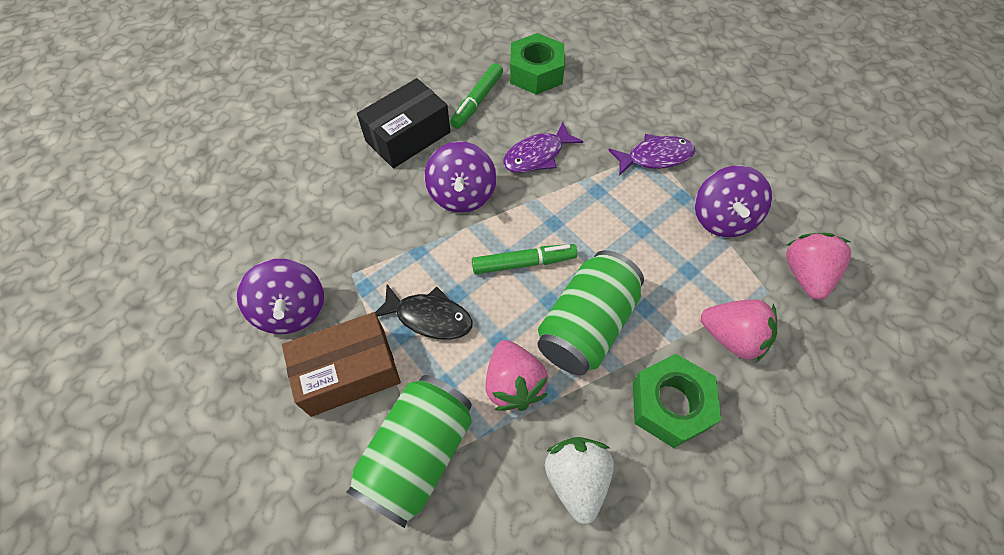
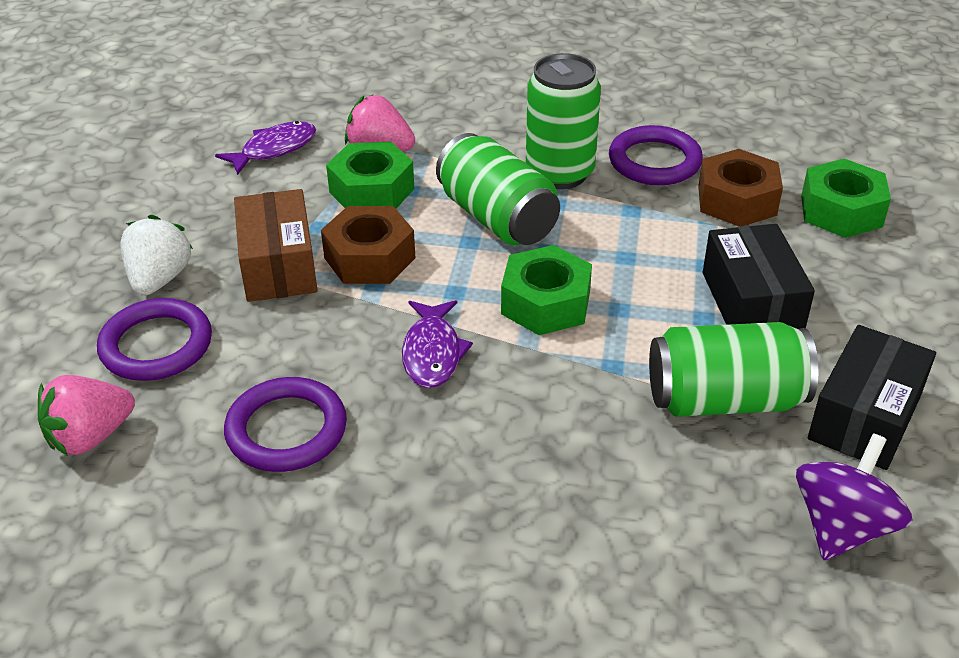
black box: [357,78,450,168] = 1 -> [703,224,815,329] [808,325,936,470] = 2
black fish: [375,284,473,340] = 1 -> none = 0
brown nut: none = 0 -> [321,206,415,284] [698,149,783,227] = 2
green can: [346,375,472,528] [537,250,644,375] = 2 -> [436,133,560,245] [526,53,601,189] [649,322,818,417] = 3
green marker: [450,63,503,129] [472,244,577,274] = 2 -> none = 0
green nut: [510,33,565,95] [633,354,721,448] = 2 -> [326,142,414,209] [501,245,592,335] [801,159,891,238] = 3
pink strawberry: [485,340,548,411] [701,299,777,362] [786,233,851,300] = 3 -> [38,375,135,456] [345,95,415,152] = 2
purple ring: none = 0 -> [97,298,212,381] [224,377,347,472] [609,125,703,185] = 3
purple spinning top: [237,259,324,334] [424,141,496,213] [695,165,772,237] = 3 -> [796,433,912,560] = 1

